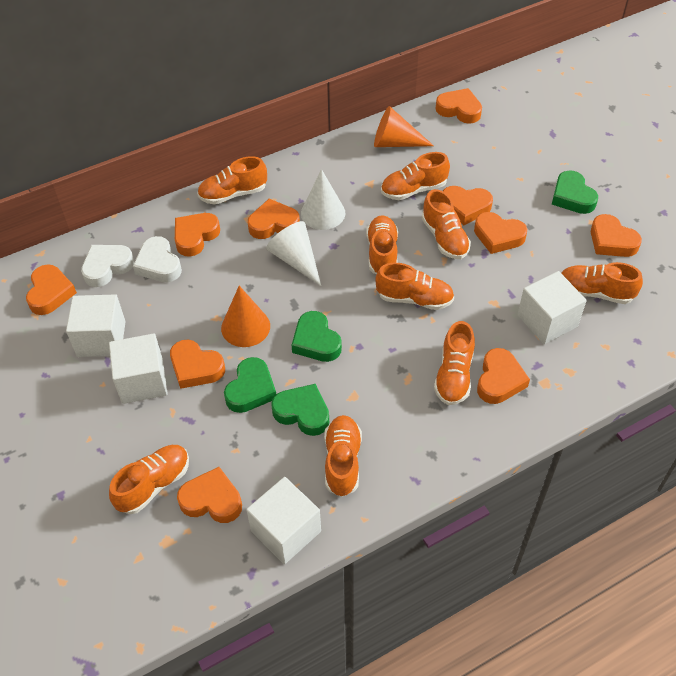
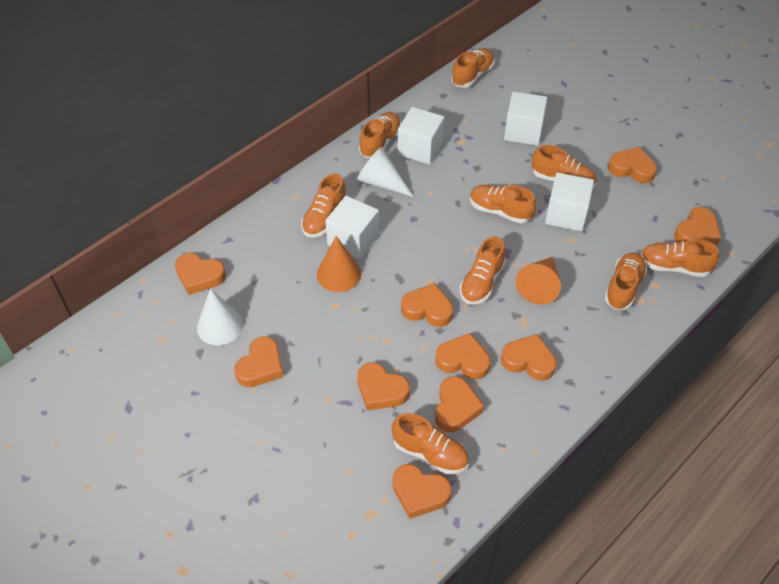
green heart: [224,357,276,413] [271,384,329,436] [292,311,342,362] [552,170,598,214] = 4 -> none = 0
white heart: [81,245,134,287] [133,236,182,282] = 2 -> none = 0

